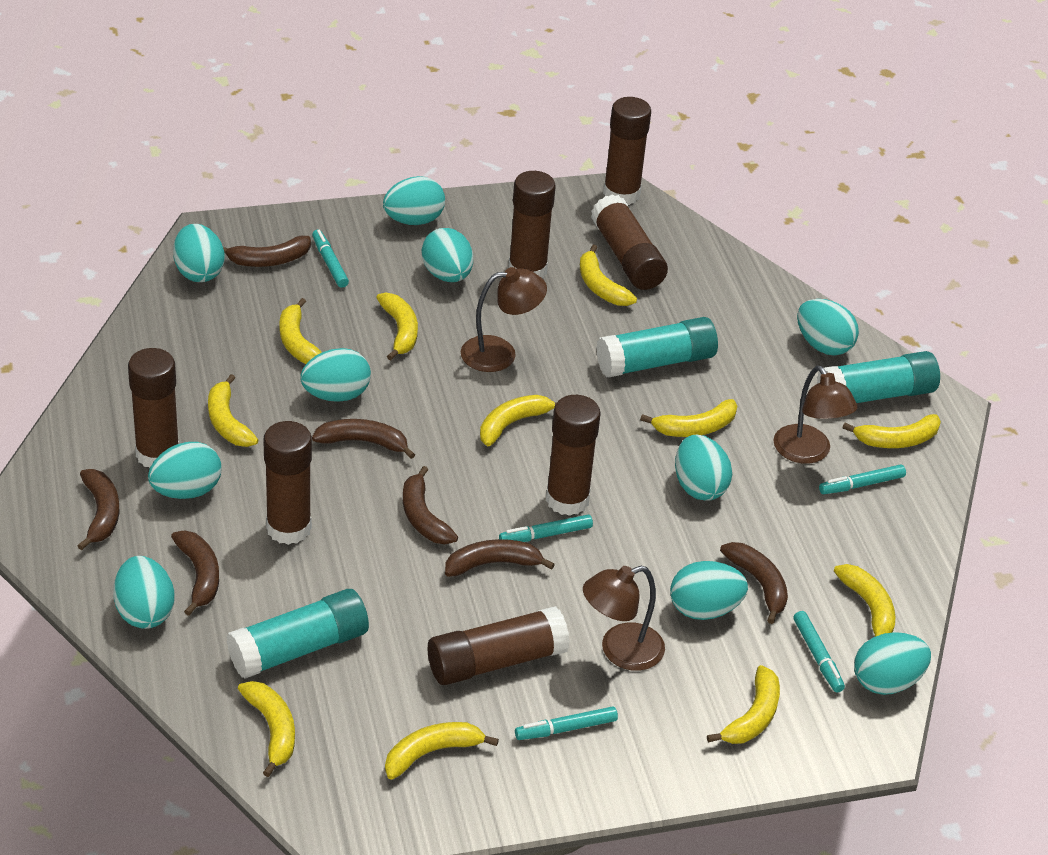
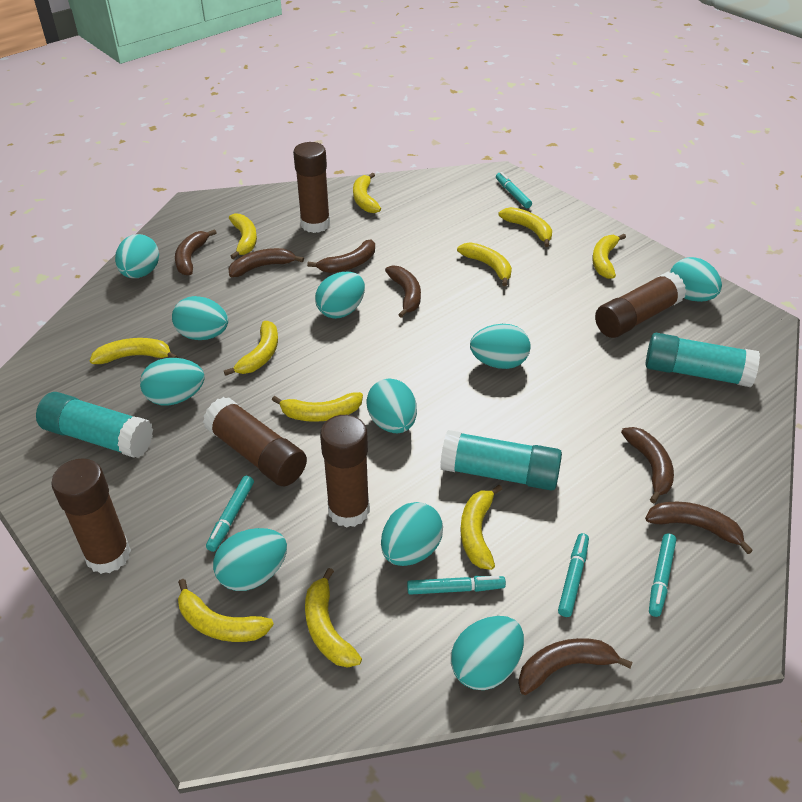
brown glue stick: [128,348,179,468] [263,421,312,545] [428,606,570,685] [508,171,556,279] [546,395,601,516] [591,194,668,290] [603,97,651,205] = 7 -> [51,459,131,574] [203,397,307,486] [293,142,330,233] [320,415,370,528] [595,272,686,338] = 5
brown lamp: [461,267,547,372] [583,566,665,671] [774,365,857,464] = 3 -> none = 0

